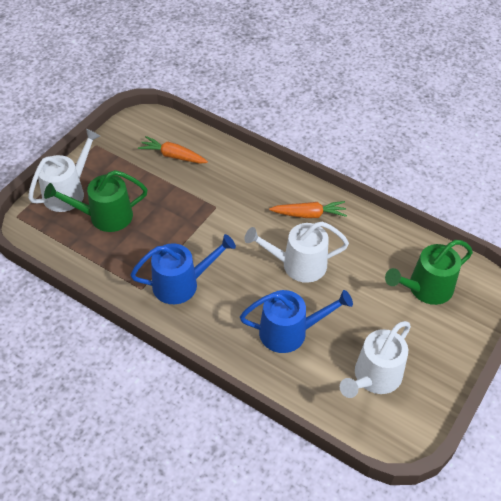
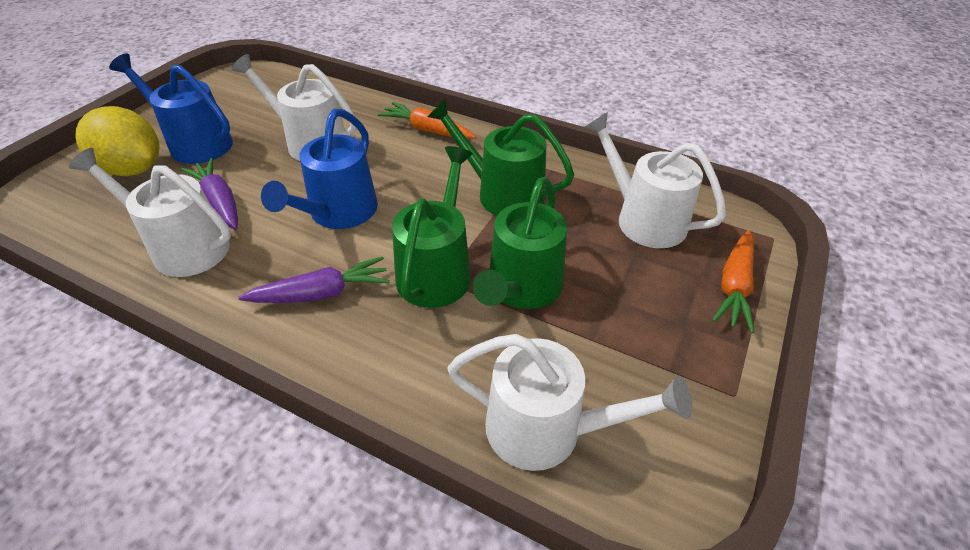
green watering can: [44,170,147,232] [385,240,473,305] = 2 -> [392,146,473,308] [427,99,574,216] [473,177,567,309] = 3
purple carrot: none = 0 -> [181,158,238,230] [238,256,390,303] = 2
white watering can: [28,129,100,212] [245,222,349,283] [340,321,411,398] = 3 -> [69,148,231,277] [231,54,357,161] [447,334,693,471] [585,112,726,248] = 4
yellow lemon: none = 0 -> [75,106,160,176] = 1

